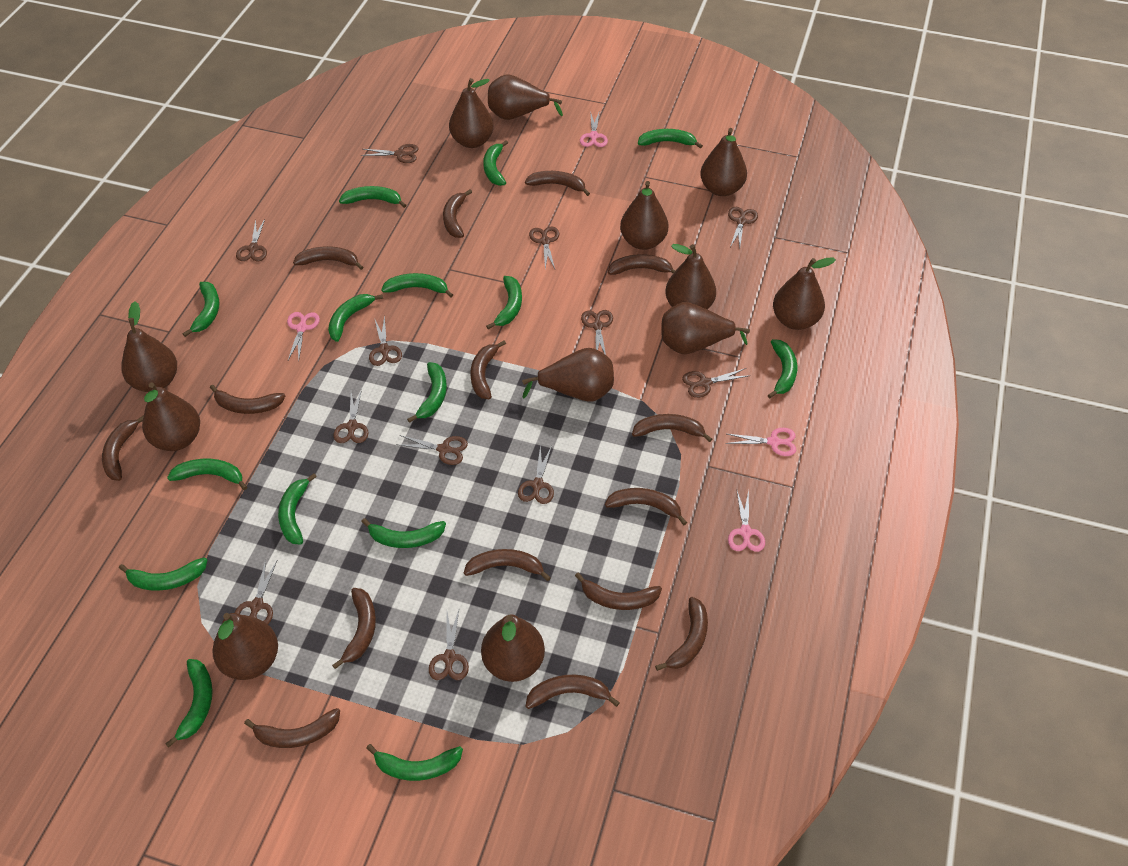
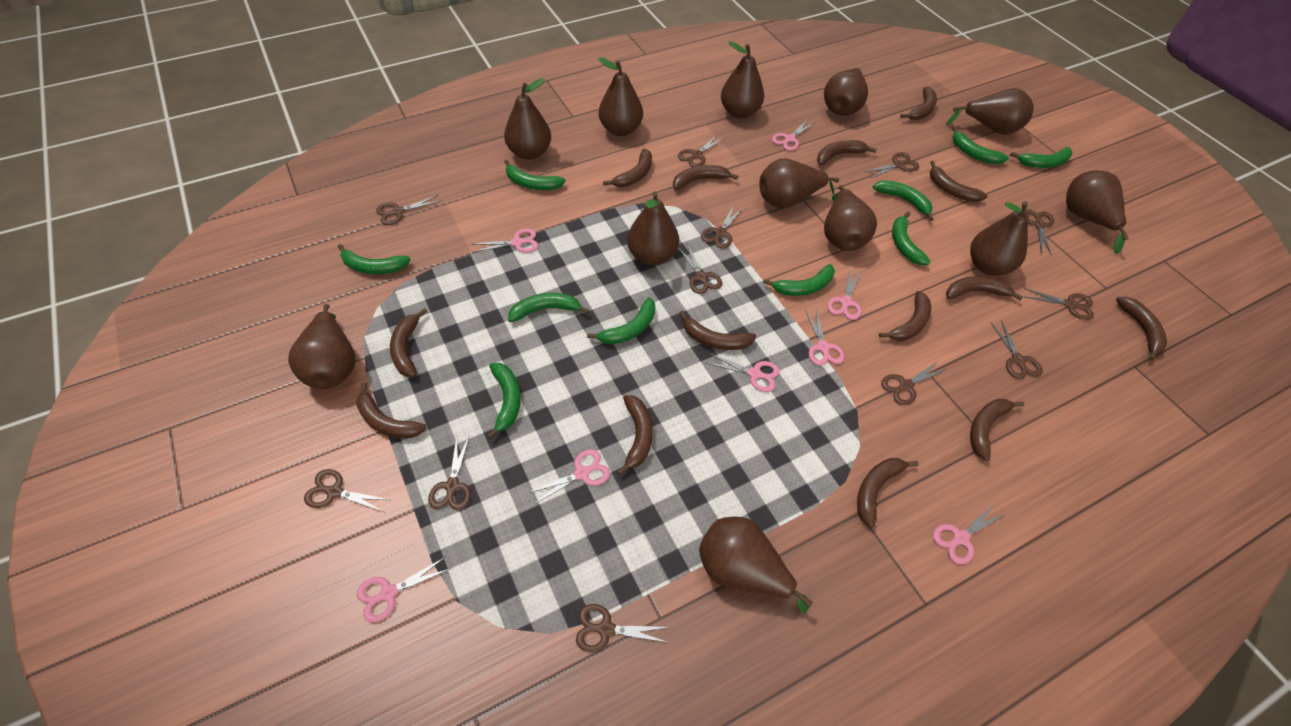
brown banana: [102,415,144,481] [210,385,285,414] [244,708,340,748] [293,246,363,270] [332,588,376,669] [443,189,472,238] [464,549,551,581] [470,340,506,399] [525,171,590,196] [526,675,620,709] [575,572,662,610] [605,488,687,525] [608,254,675,275] [632,414,712,442] [655,597,708,671] = 15 -> [356,382,426,438] [390,308,427,377] [603,149,652,187] [617,395,653,476] [673,165,738,190] [679,310,756,350] [817,140,877,165] [857,458,918,527] [879,291,931,341] [900,87,937,120] [930,161,987,202] [946,276,1023,301] [970,399,1024,461] [1116,297,1167,361] = 14
green banana: [119,557,207,591] [165,659,213,748] [167,459,247,490] [183,282,220,337] [278,473,317,545] [328,294,383,342] [339,186,406,208] [361,518,446,548] [367,744,463,781] [381,273,453,297] [407,362,447,423] [483,140,508,186] [486,276,522,329] [638,129,703,149] [768,339,797,398] = 15 -> [338,244,411,274] [487,363,521,439] [504,160,566,190] [508,293,589,322] [587,297,655,344] [763,264,835,296] [873,180,934,221] [892,211,931,265] [952,126,1009,164] [1010,147,1072,168] = 10
pink scissors: [287,312,320,360] [580,111,608,147] [726,428,796,456] [728,490,765,552] = 4 -> [357,557,450,623] [474,229,538,253] [529,449,610,504] [706,353,780,392] [772,119,814,151] [805,309,844,366] [827,270,861,320] [933,503,1004,565] = 8

